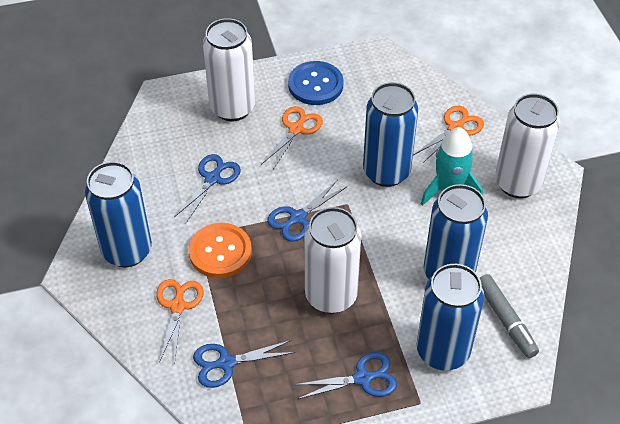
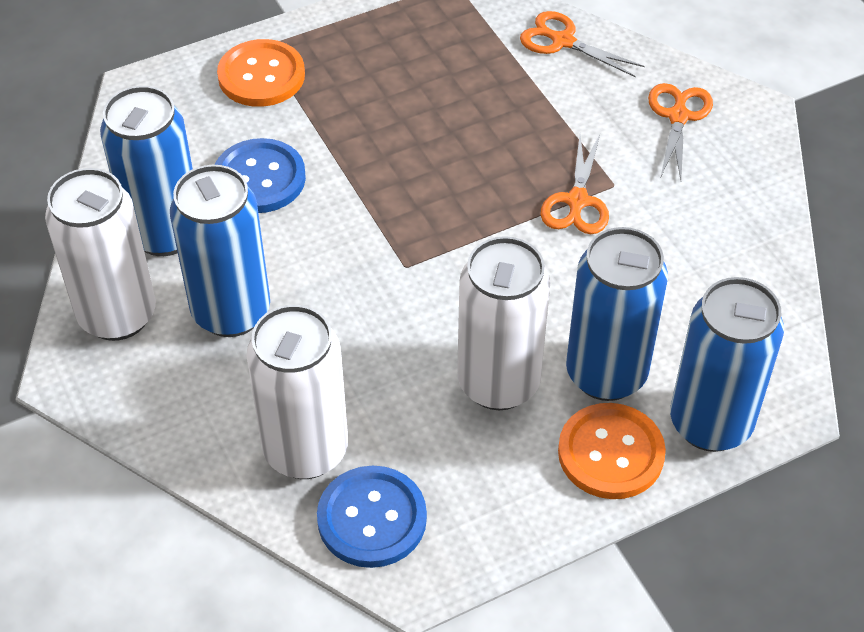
blue button: [288,61,344,105] = 1 -> [215,138,306,213] [317,466,427,568] = 2
blue scissors: [174,154,241,223] [193,340,295,388] [267,180,347,241] [294,352,397,399] = 4 -> none = 0
grey marker: [480,274,539,358] = 1 -> none = 0
orange button: [188,223,252,278] = 1 -> [217,39,305,107] [558,403,666,499] = 2
turquoise rocket: [421,127,483,206] = 1 -> none = 0

